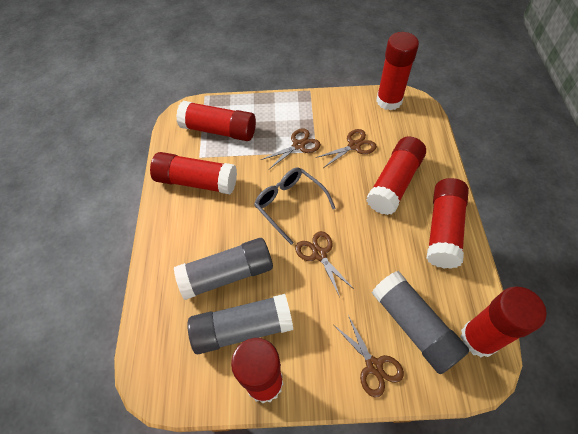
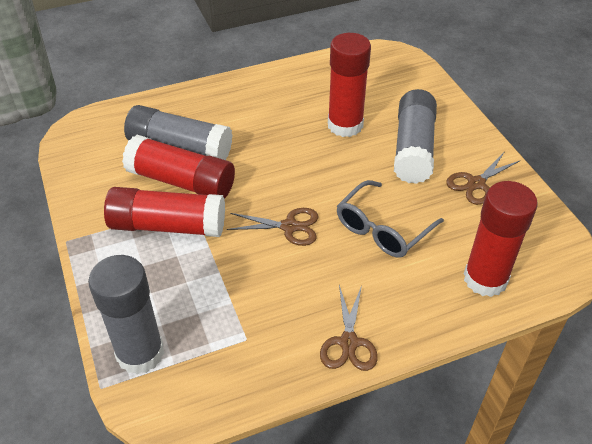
brown scissors: [261,128,321,169] [295,231,355,297] [315,129,377,167] [334,315,404,397] = 4 -> [227,208,319,246] [320,285,378,371] [446,151,521,205] = 3
red glue stick: [150,152,237,194] [176,101,256,141] [231,338,283,403] [366,137,426,215] [376,32,419,111] [426,178,469,269] [460,287,547,357] = 7 -> [104,187,225,237] [122,135,235,199] [328,33,371,137] [464,181,538,297] = 4

